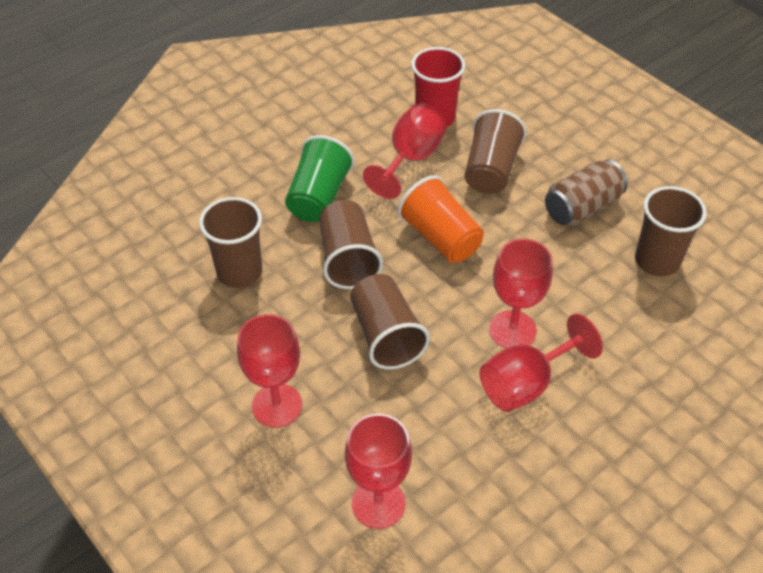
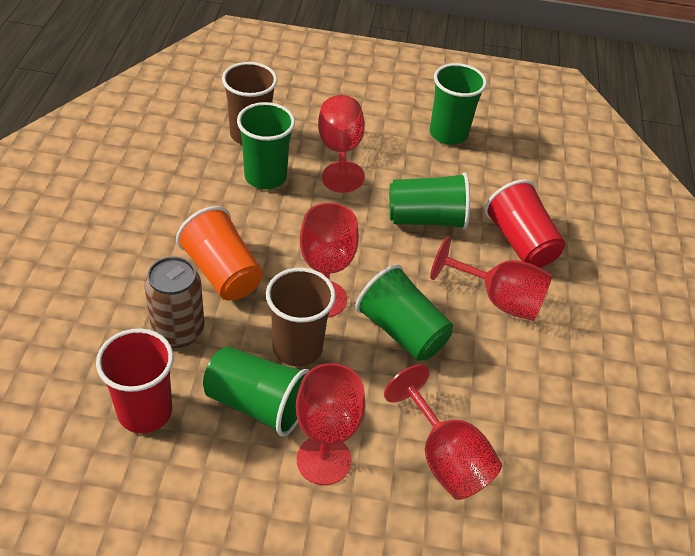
brown cup: [199,197,262,288] [319,200,383,289] [350,274,430,369] [465,109,526,194] [635,186,707,276] = 5 -> [222,62,277,145] [266,268,336,367] = 2
green cup: [285,135,355,222] = 1 -> [203,346,309,437] [237,102,295,189] [355,264,453,361] [389,172,470,230] [430,63,487,145] = 5
red cup: [411,47,465,127] = 1 -> [96,328,174,433] [484,180,565,268] = 2

